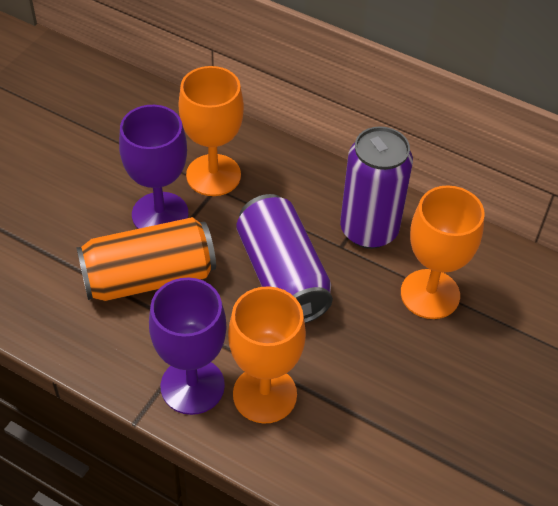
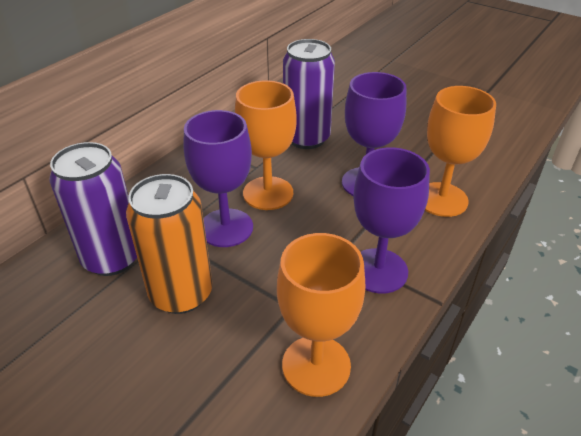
purple goblet: [119,105,189,229] [149,277,226,415] = 2 -> [183,110,253,247] [342,72,406,196] [354,147,430,294] = 3

